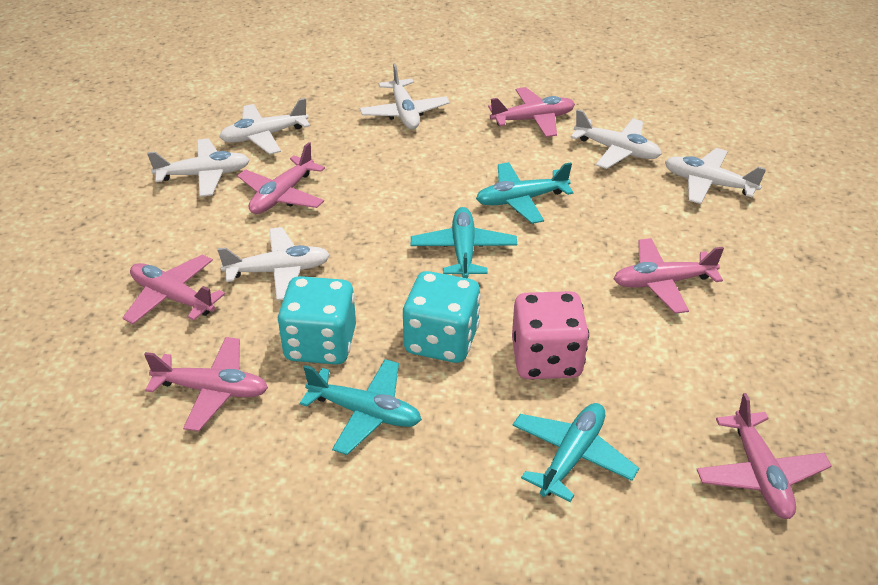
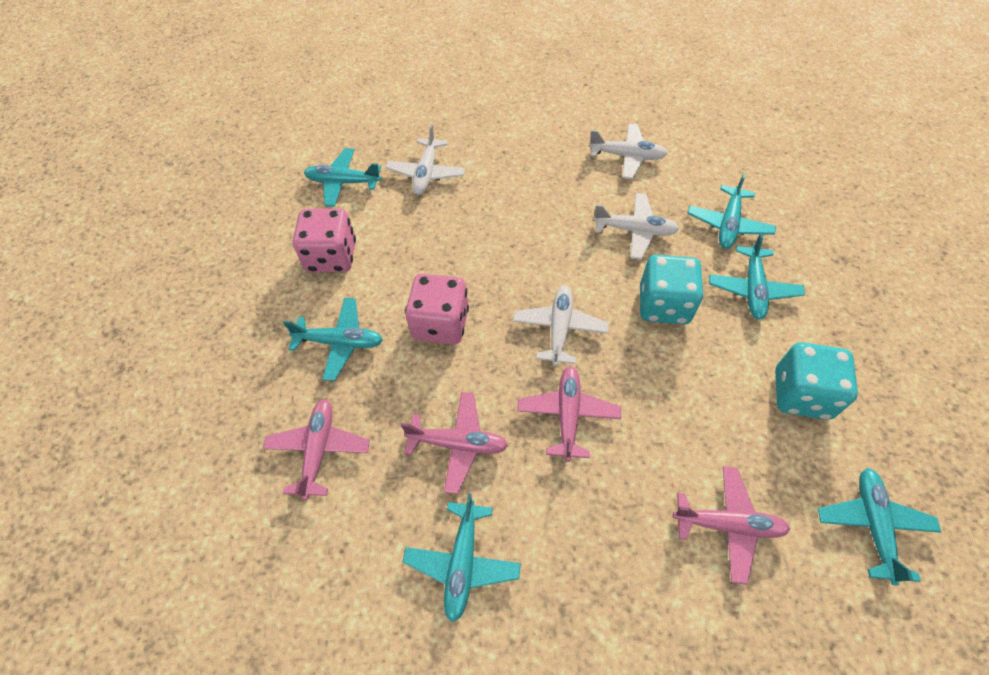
pink dice: [512,291,589,379] = 1 -> [293,208,356,273] [405,274,469,345] = 2
pink plane: [123,254,225,324] [144,337,268,431] [237,142,325,214] [488,87,575,137] [614,238,724,314] [697,393,832,519] = 6 -> [263,399,370,500] [401,392,508,494] [517,366,621,462] [673,466,790,585] = 4
turquoise plane: [300,359,422,455] [411,207,517,278] [476,162,574,224] [512,403,639,502] = 4 -> [283,298,383,381] [304,148,382,207] [403,493,521,622] [687,173,776,249] [709,233,805,320] [818,468,941,585] = 6
white plane: [147,138,249,197] [217,227,330,300] [219,98,310,155] [360,63,450,129] [570,109,662,169] [665,148,766,204] = 6 -> [386,124,465,195] [513,286,609,366] [589,123,668,179] [593,193,679,260] = 4

